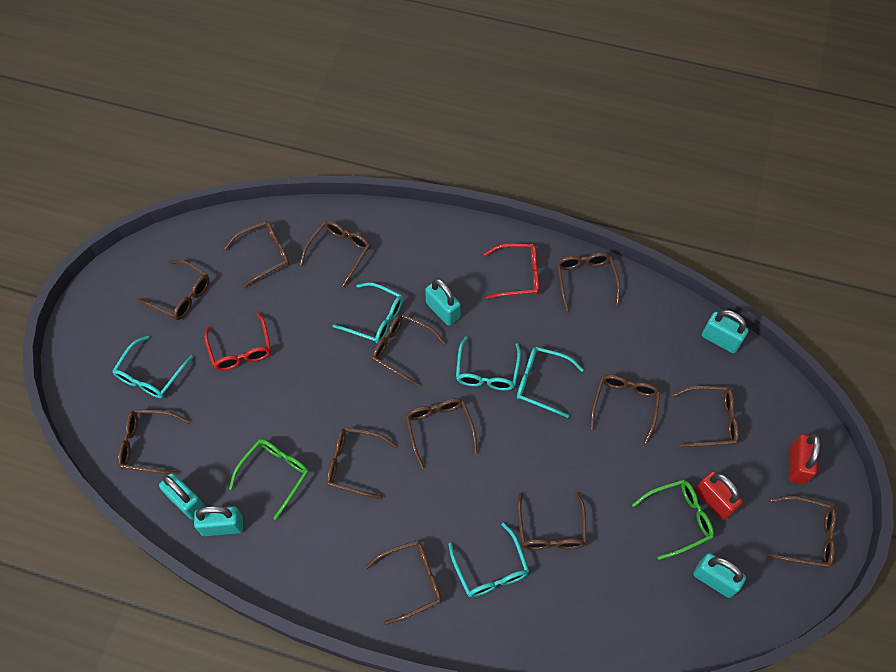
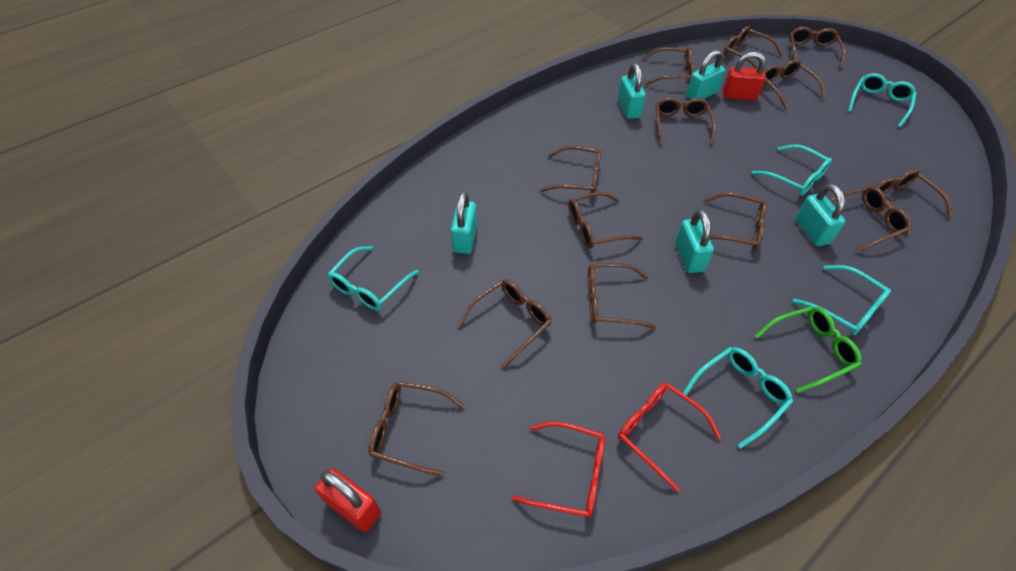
green glasses: [229,439,309,520] [632,480,714,560] = 2 -> [755,306,862,393] = 1

